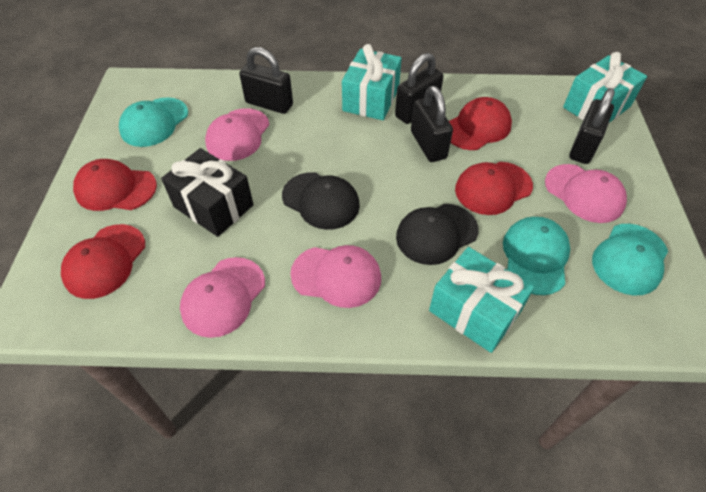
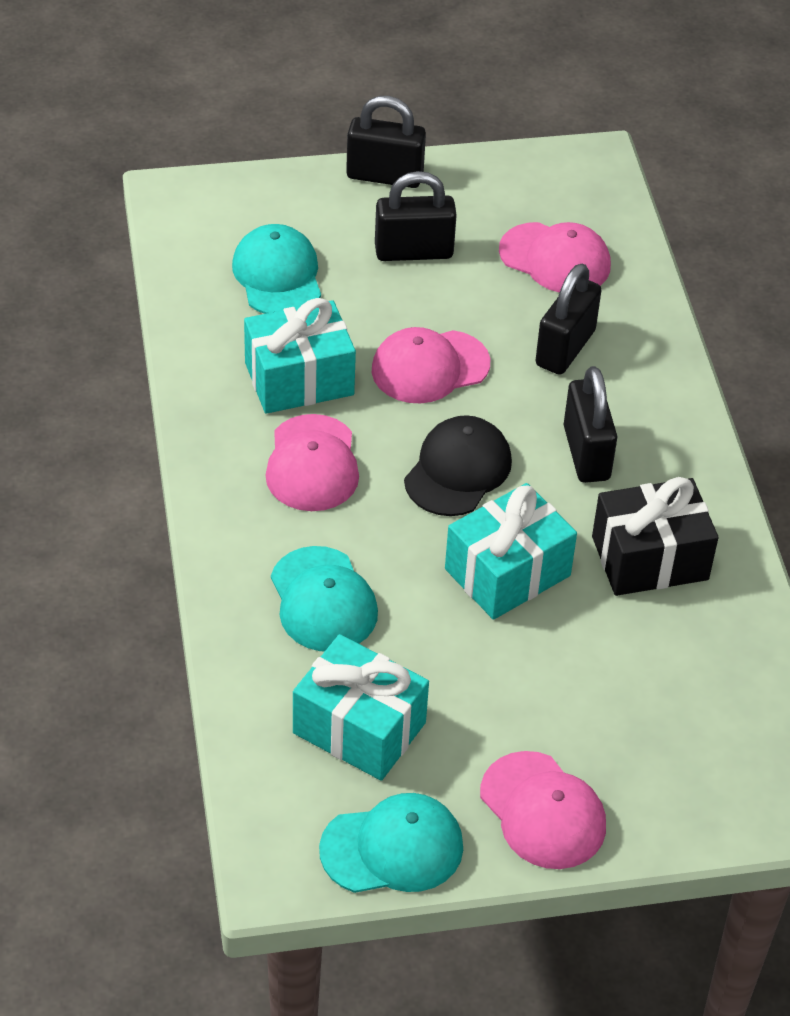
black cap: [282,172,360,230] [396,204,479,265] = 2 -> [404,415,512,516] = 1
red cap: [61,224,145,299] [73,159,157,211] [449,97,512,150] [455,162,533,215] = 4 -> none = 0

